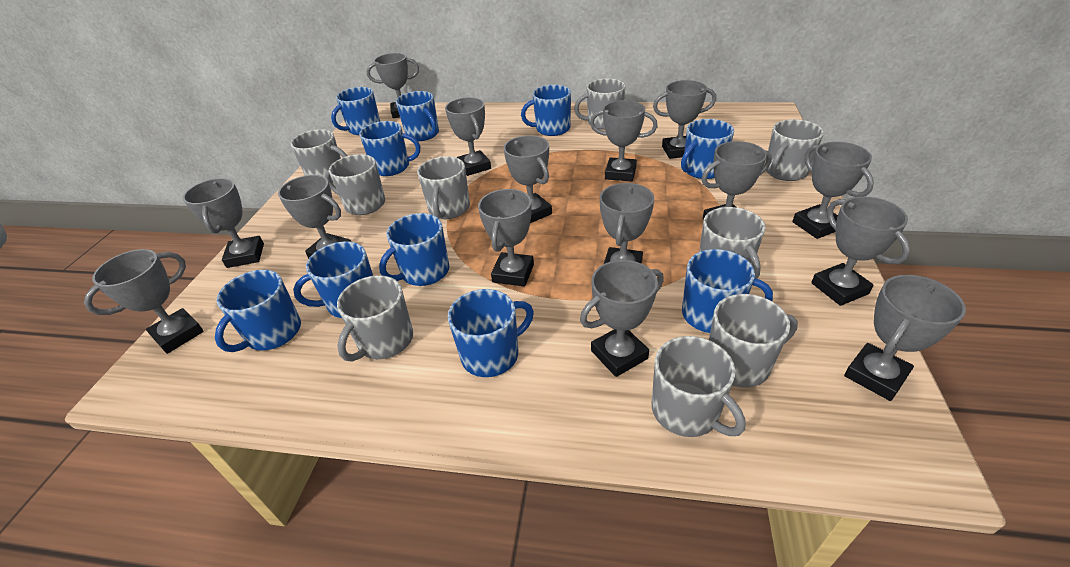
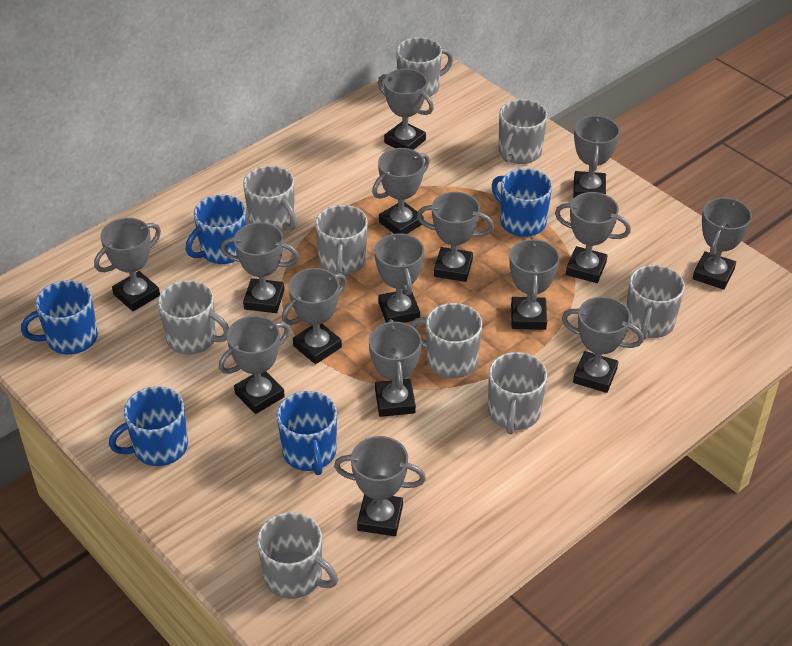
blue mug: [215,270,301,352] [293,241,373,318] [331,87,380,135] [359,121,420,176] [379,213,449,286] [396,91,439,141] [448,289,534,377] [521,85,571,136] [681,119,734,179] [682,249,773,333] = 10 -> [21,280,98,355] [109,386,188,466] [186,194,247,264] [277,391,337,475] [492,168,552,237] = 5

